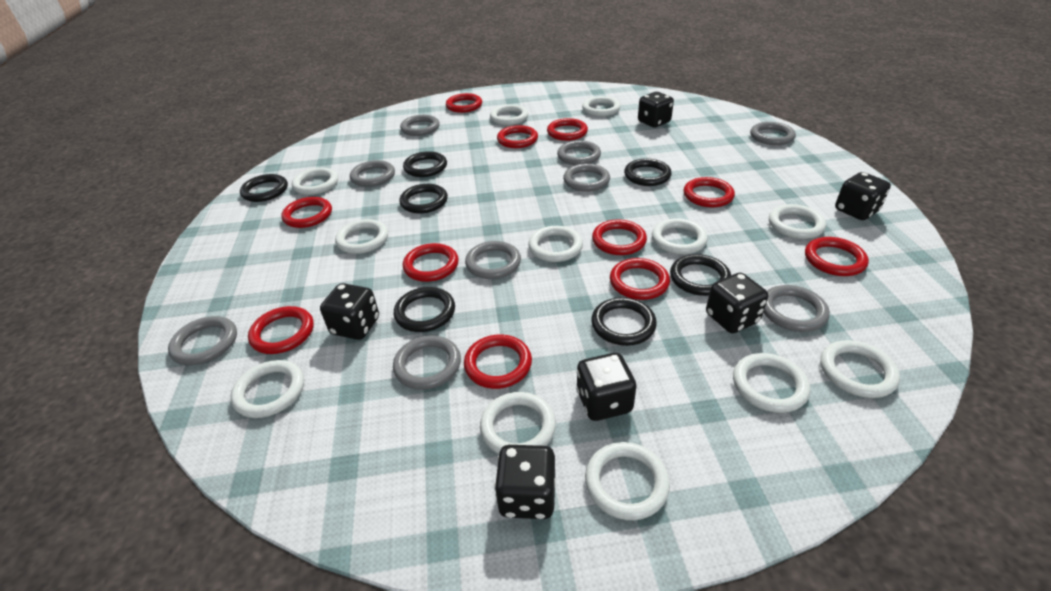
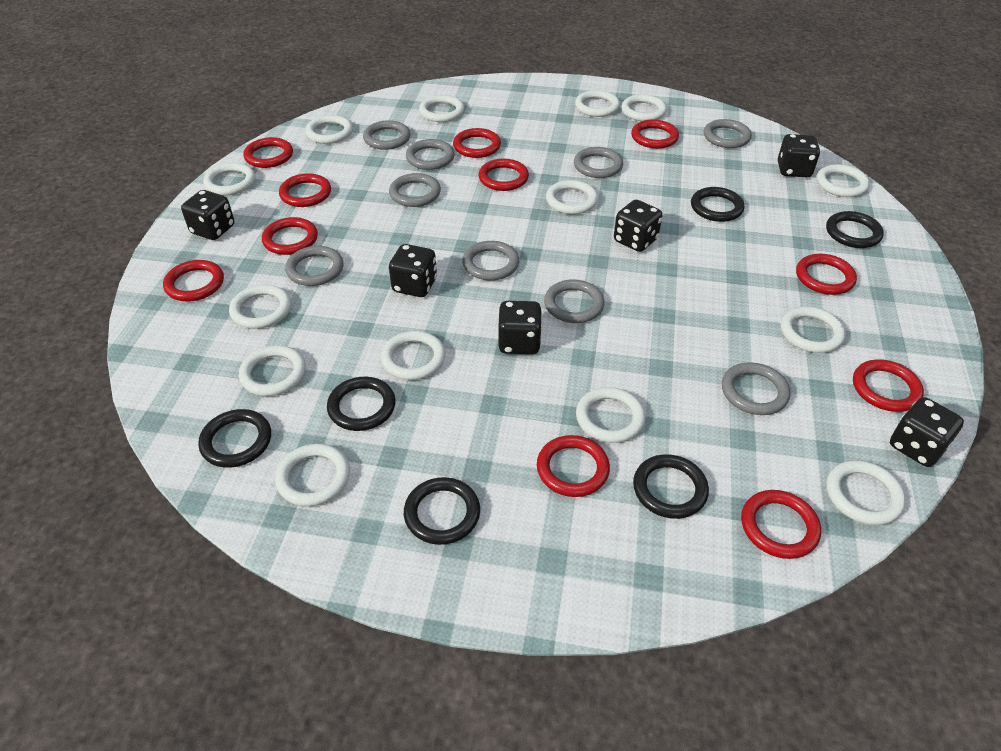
black ring: [240,174,288,202] [394,287,455,332] [399,184,448,214] [403,151,447,177] [591,297,657,346] [624,158,672,186] [670,254,731,296] = 7 -> [198,409,271,468] [327,377,396,431] [404,477,480,545] [633,454,709,519] [691,187,744,222] [826,211,884,248] = 6
white ring: [231,360,304,418] [292,168,338,195] [335,219,388,254] [480,392,556,454] [490,104,528,125] [528,226,583,262] [582,96,621,116] [585,442,670,520] [652,218,708,255] [733,353,810,413] [769,204,826,239] [820,340,900,398] = 12 -> [203,163,255,195] [229,285,291,329] [239,345,306,396] [275,444,350,507] [305,115,353,144] [381,331,445,380] [419,95,464,122] [546,180,598,214] [575,90,620,117] [576,387,645,443] [621,94,667,121] [781,306,846,353] [817,164,870,197] [826,460,906,525] = 14

